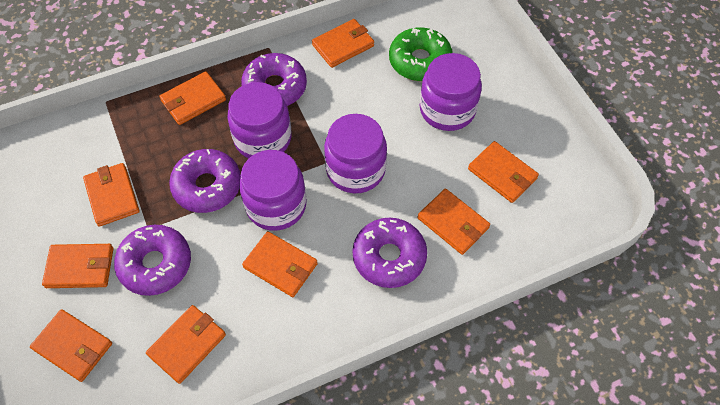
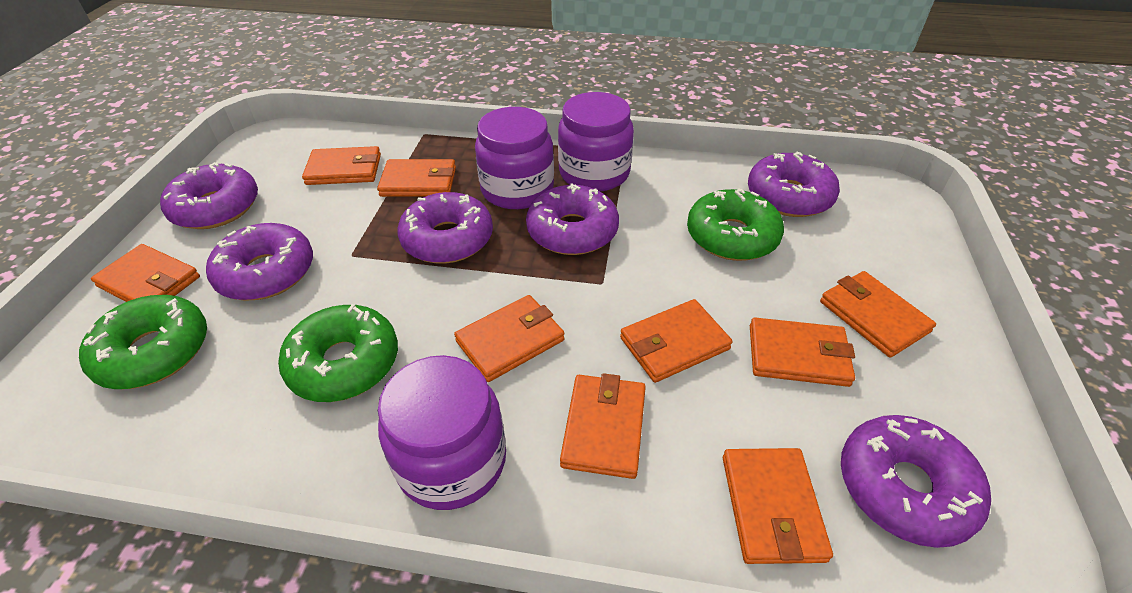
green donut: [389,28,453,81] = 1 -> [79,295,207,389] [278,304,398,402] [687,188,784,261] = 3
purple donut: [114,225,191,296] [169,149,241,213] [241,53,307,106] [352,218,427,288] = 4 -> [160,162,258,229] [206,223,313,301] [397,192,493,264] [526,184,619,255] [748,152,840,217] [841,415,991,548] = 6
purple jar: [227,82,292,158] [239,150,307,231] [324,114,387,193] [420,53,482,131] = 4 -> [378,355,506,510] [475,107,554,209] [558,92,634,192] = 3

